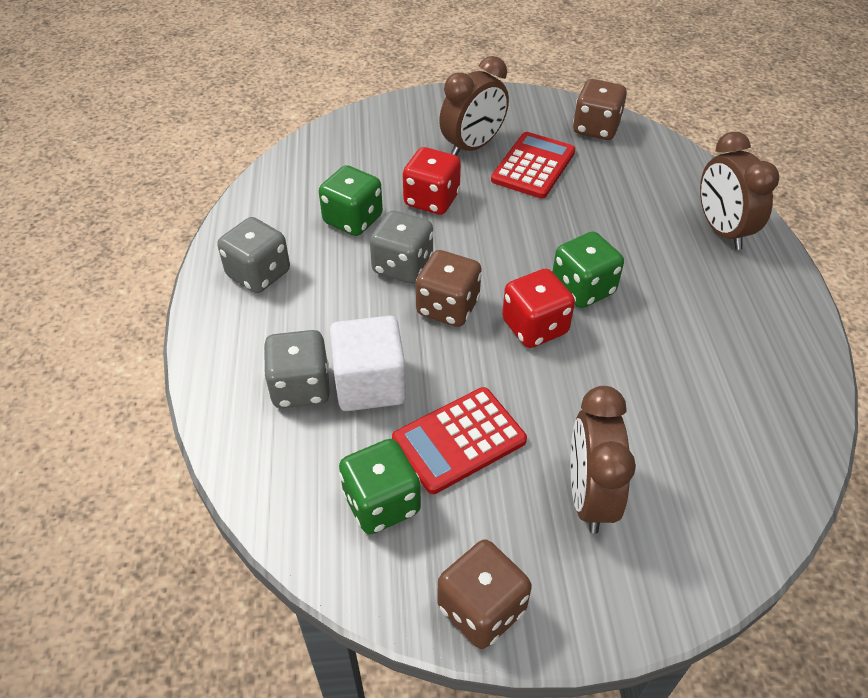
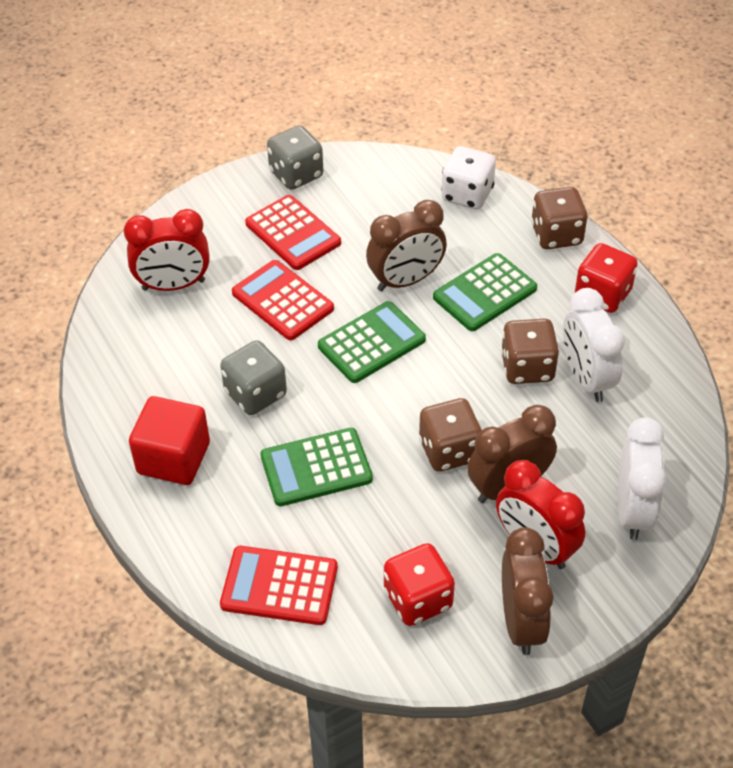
green calculator: none = 0 -> [261,428,373,506] [318,301,426,383] [433,253,537,331] = 3
green dice: [319,165,383,236] [339,439,421,534] [552,232,624,308] = 3 -> none = 0
grey dice: [217,217,290,293] [263,330,330,408] [370,211,433,284] = 3 -> [220,340,287,415] [267,125,323,190] = 2
red calculator: [392,387,527,494] [491,132,575,199] = 2 -> [220,546,338,625] [232,260,334,340] [245,195,341,270] = 3
red clock: none = 0 -> [124,209,210,291] [496,460,585,569] = 2
red cube: none = 0 -> [129,396,210,485] = 1
white clock: none = 0 -> [563,288,625,402] [618,417,666,540] = 2
white cube: [330,316,407,411] = 1 -> none = 0
white dice: none = 0 -> [441,146,496,210] = 1

